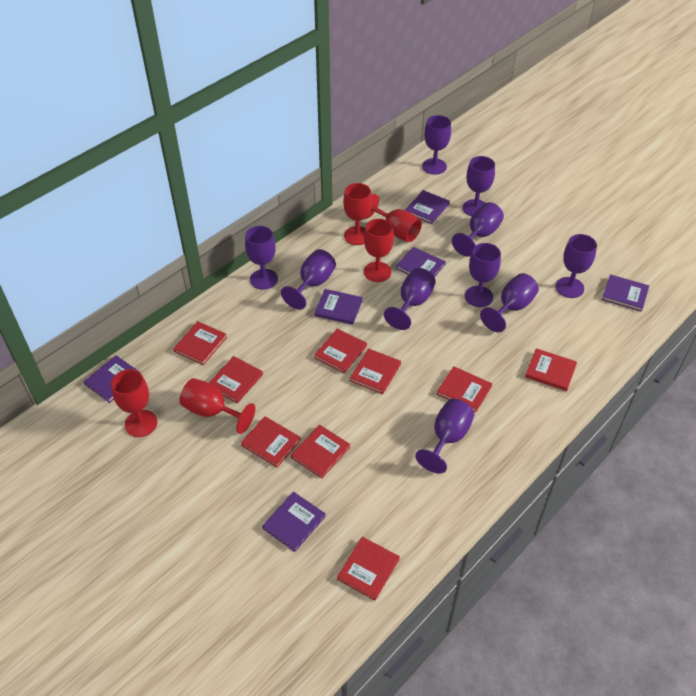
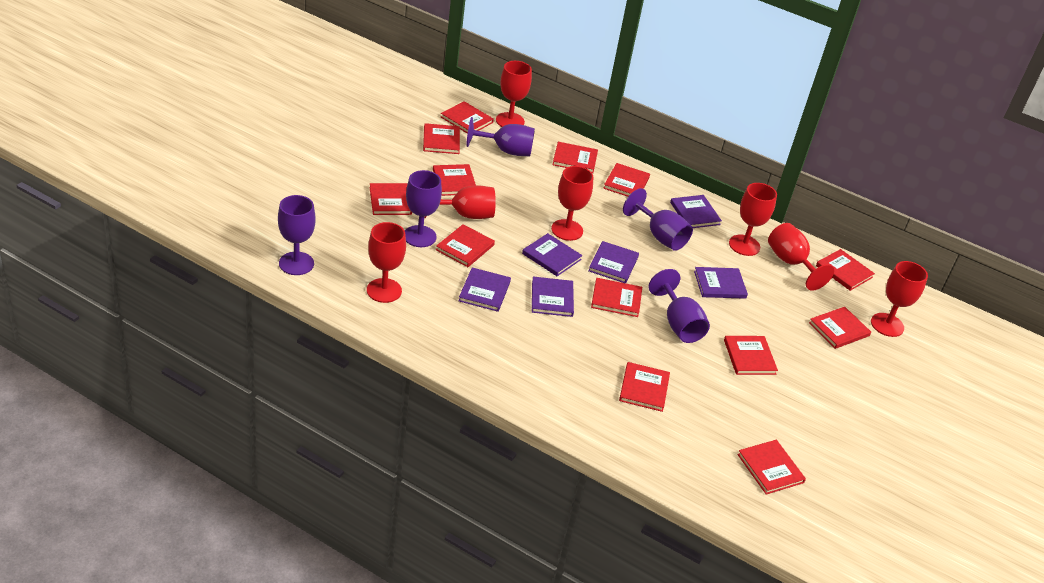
purple goblet: [245,226,278,290] [281,249,336,309] [384,268,436,330] [415,399,474,473] [422,115,451,175] [452,202,504,257] [463,156,495,216] [465,243,501,307] [480,273,539,332] [556,234,597,298] = 10 -> [278,195,316,275] [405,170,442,247] [466,117,535,156] [623,188,693,251] [649,269,710,343] = 5
red book: [173,321,227,365] [209,356,263,403] [241,416,301,468] [291,425,350,479] [314,328,367,373] [337,537,400,601] [350,348,401,394] [437,366,492,413] [525,348,577,391] = 9 -> [370,183,412,215] [423,123,460,154] [433,164,476,196] [436,224,495,267] [441,101,494,134] [552,142,598,173] [591,278,642,317] [603,163,650,197] [619,362,670,412] [724,336,778,375] [737,440,806,495] [809,307,871,349] [816,249,875,291] = 13
red goblet: [111,369,157,437] [180,378,255,434] [343,183,372,245] [364,219,394,282] [365,194,422,242] = 5 -> [367,222,406,303] [424,186,496,219] [496,61,532,127] [551,166,594,241] [729,183,777,256] [768,223,834,291] [871,261,928,337] = 7

